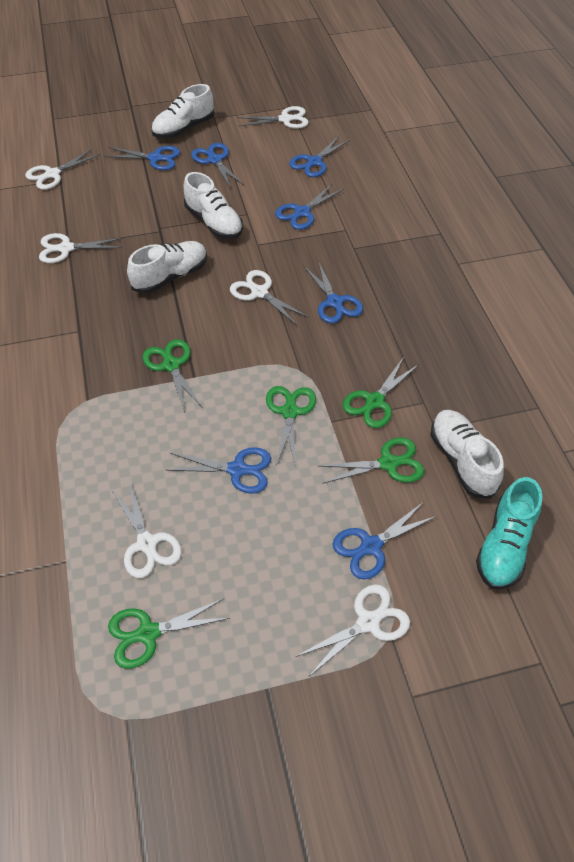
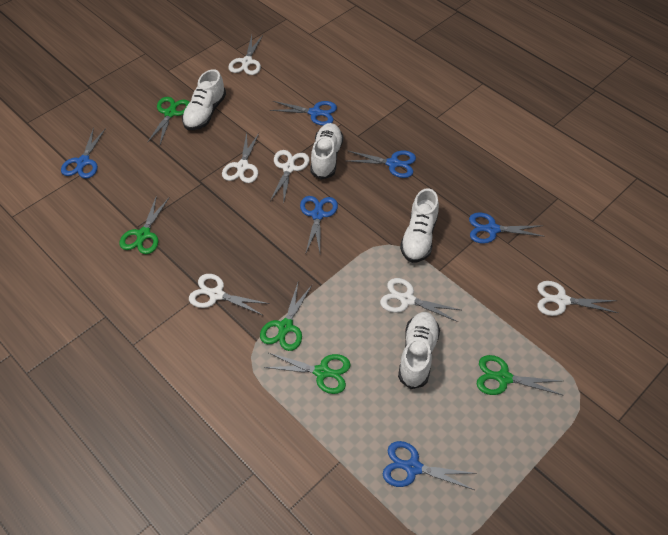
blue scissors: [104,146,180,170] [166,447,271,494] [191,143,244,188] [275,184,344,230] [289,136,351,177] [303,261,363,324] [333,503,437,579] = 7 -> [61,127,106,179] [270,101,337,126] [300,196,338,252] [348,151,416,178] [383,441,477,490] [469,213,545,244] = 6
turquoise shoe: [476,477,542,589] = 1 -> none = 0

